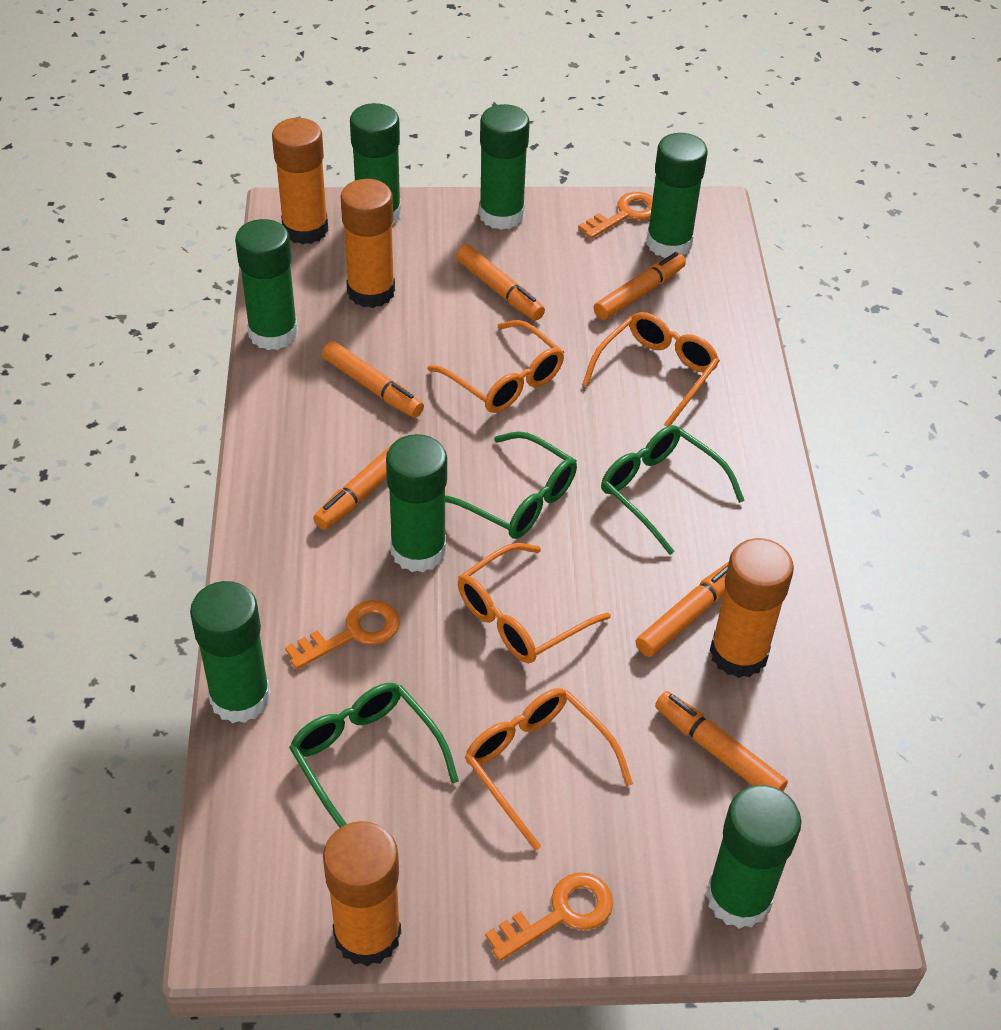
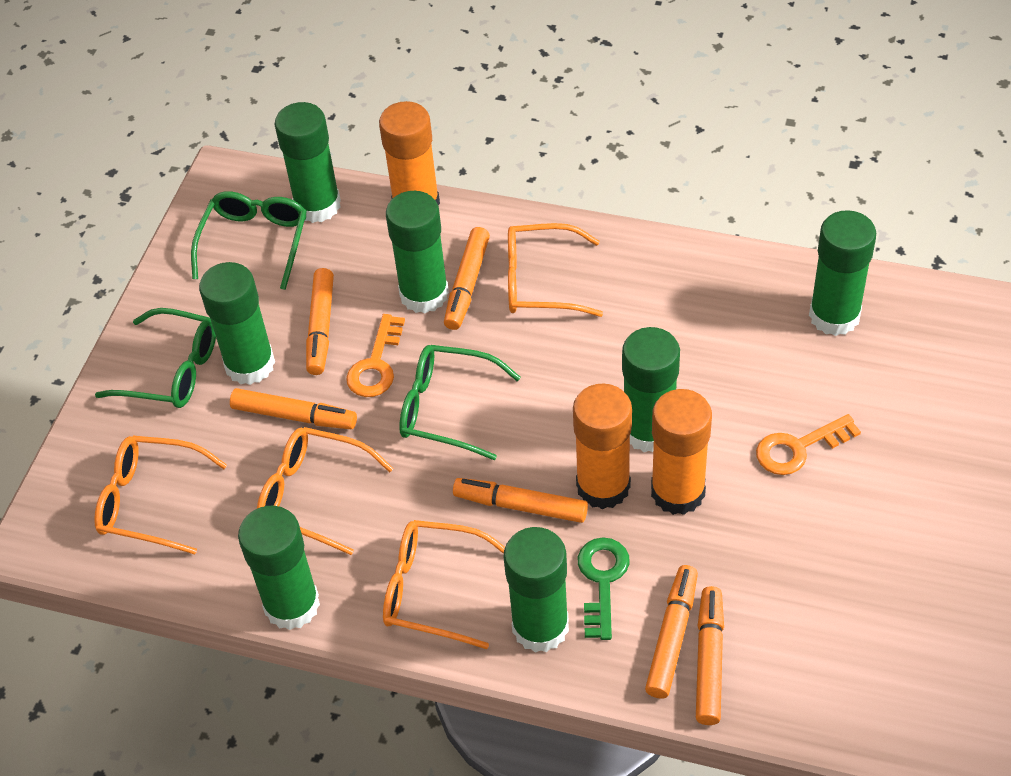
green key: none = 0 -> [578,537,630,640] = 1
orange glue stick: [272,118,328,245] [323,821,401,966] [340,179,395,308] [710,538,794,678] = 4 -> [379,101,440,205] [573,384,632,510] [651,389,712,515] = 3
orange key: [285,600,400,669] [485,872,613,961] [578,192,653,239] = 3 -> [346,314,405,397] [756,414,861,475] = 2

